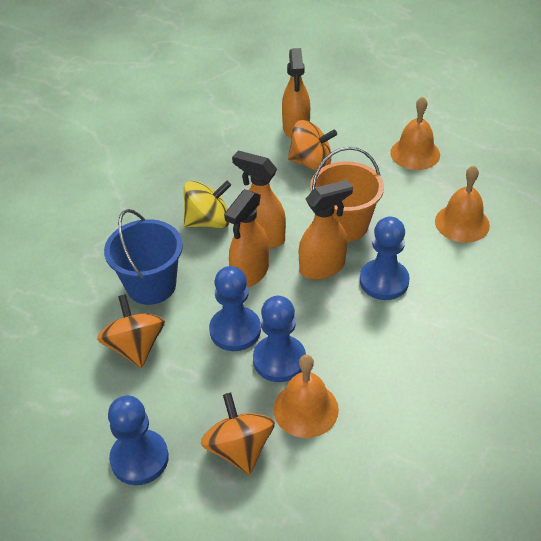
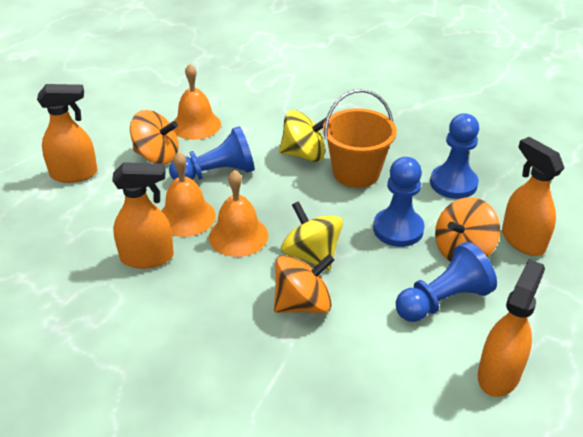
blue bucket: [104,209,183,305] = 1 -> none = 0
yellow spinning top: [183,180,231,228] = 1 -> [279,110,326,162] [281,201,343,271] = 2

